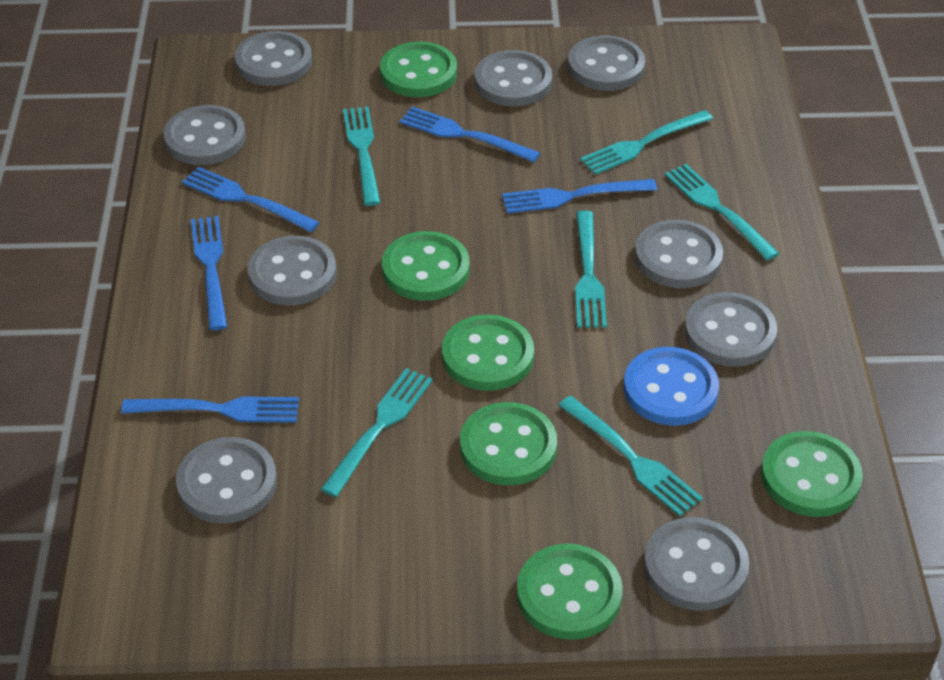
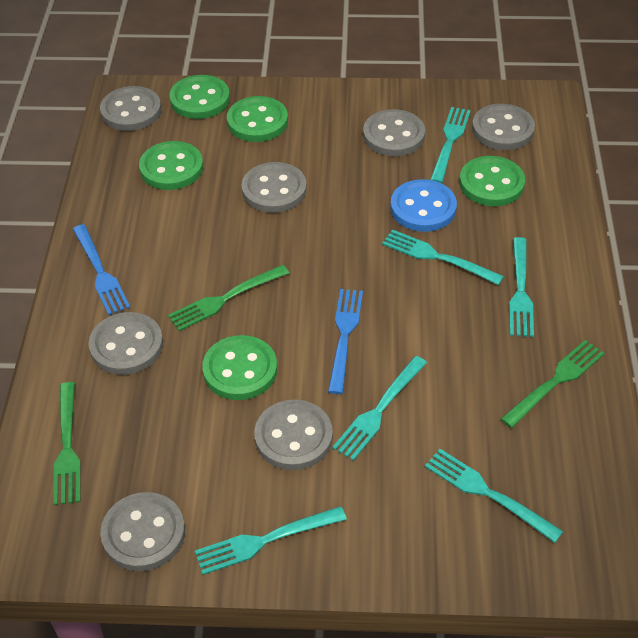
blue fork: [121,396,299,423] [182,167,319,232] [191,216,227,330] [399,107,540,163] [502,179,657,214] = 5 -> [73,224,130,315] [328,289,363,394] = 2
green button: [380,42,457,97] [382,231,470,301] [442,314,534,391] [460,402,557,485] [517,544,623,640] [761,431,863,517] = 6 -> [139,141,203,190] [169,75,230,119] [202,335,277,400] [227,96,288,142] [460,156,525,206] = 5
green fork: none = 0 -> [53,382,81,505] [168,265,289,331] [501,340,604,428] = 3
grey button: [163,105,246,165] [176,437,277,524] [235,31,312,86] [248,236,336,306] [474,50,552,106] [568,36,645,91] [635,220,723,288] [644,517,749,611] [684,292,777,367] = 9 -> [88,312,163,375] [100,86,161,131] [100,492,185,571] [241,162,307,213] [254,400,333,470] [363,109,425,156] [472,104,535,150] = 7

